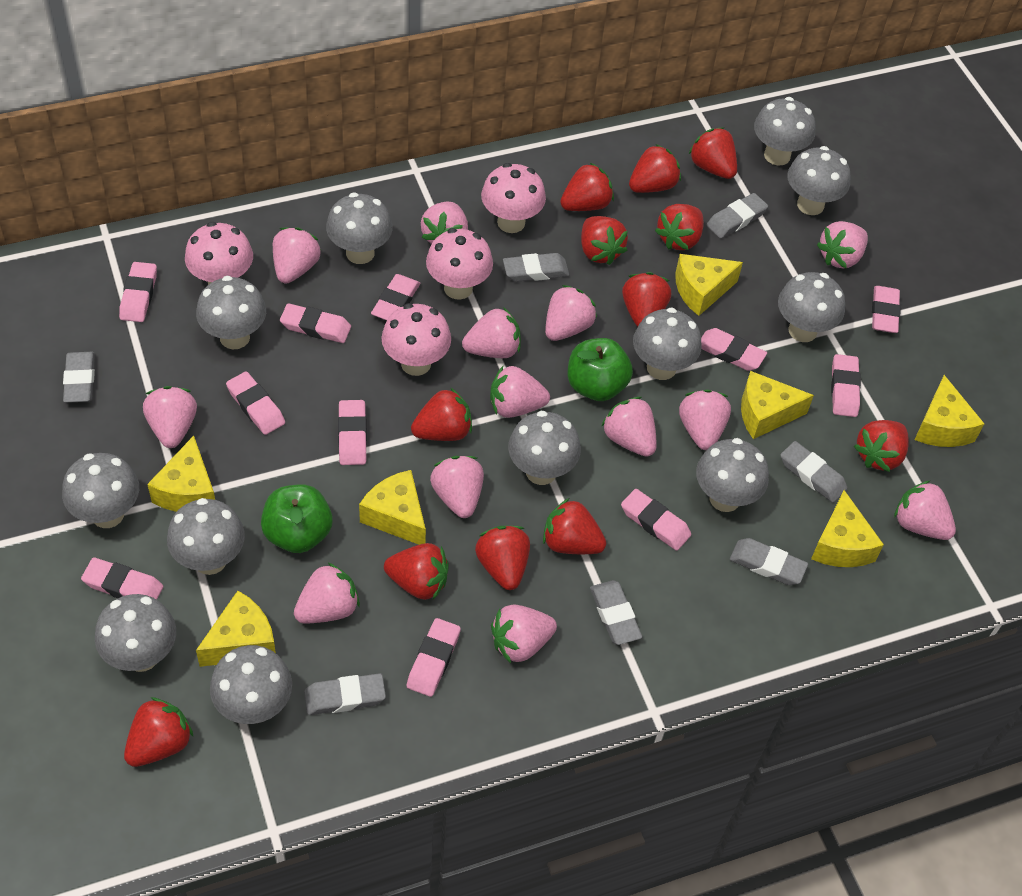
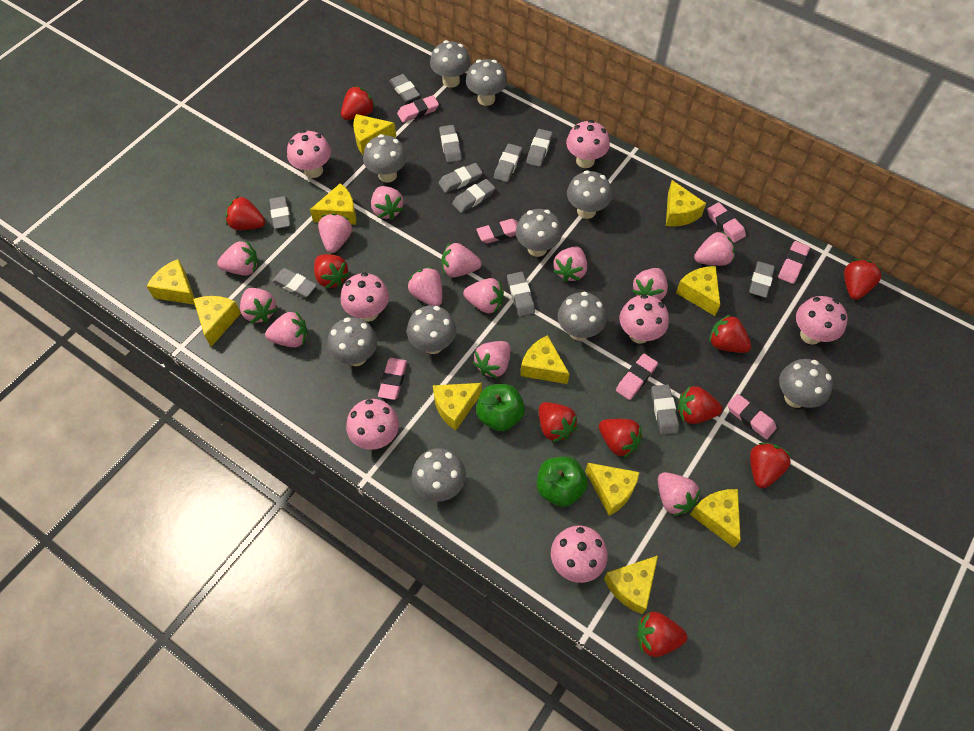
grey eraser: [63,352,95,403] [304,673,386,715] [503,253,569,282] [590,580,642,645] [707,193,768,238] [730,538,808,585] [780,441,848,503] = 7 -> [269,196,291,229] [272,268,317,298] [389,74,420,102] [439,125,462,163] [439,163,483,193] [452,179,495,213] [494,144,522,182] [507,272,535,317] [526,129,552,167] [651,384,679,435] [749,261,775,298] = 11
grey mushroom: [62,453,139,528] [95,594,176,672] [167,498,245,575] [196,276,266,349] [210,645,292,724] [326,193,393,264] [508,411,581,485] [633,308,702,380] [696,438,769,512] [754,97,815,165] [778,272,845,342] [787,146,851,215] = 12 -> [327,317,377,366] [363,134,407,183] [407,306,456,354] [412,448,466,502] [430,40,471,88] [466,59,507,106] [516,209,562,257] [558,292,607,341] [567,170,612,219] [779,359,833,408] = 10
pink eraser: [81,558,163,600] [119,262,157,322] [226,372,285,435] [280,303,351,343] [338,400,367,465] [371,274,420,320] [407,618,461,697] [621,489,691,551] [701,328,767,371] [831,354,861,417] [872,286,901,333] = 11 -> [378,358,407,400] [397,95,439,123] [476,219,518,243] [616,354,658,400] [707,202,746,243] [728,394,777,439] [778,241,810,284] = 7
pink mushroom: [185,222,253,285] [381,303,451,376] [426,228,493,300] [481,163,546,233] = 4 -> [287,130,331,178] [340,272,389,322] [346,399,399,450] [551,525,608,583] [566,120,610,168] [620,294,669,344] [796,296,848,345] = 7
red strawberry: [124,697,193,767] [384,543,449,600] [411,388,472,441] [475,526,530,590] [543,498,606,554] [560,163,614,211] [581,216,628,265] [622,272,671,327] [629,144,681,193] [655,204,704,250] [688,128,737,179] [854,420,908,472] = 12 -> [226,196,265,230] [314,254,350,289] [341,86,375,120] [539,402,578,443] [599,419,642,458] [637,612,687,657] [678,386,722,424] [709,314,751,353] [750,443,791,488] [844,259,881,300] = 10
yellow cheese: [147,436,215,512] [196,591,276,667] [359,470,426,545] [675,254,743,316] [741,371,814,439] [811,490,884,567] [914,375,984,447] = 7 -> [146,259,195,305] [193,296,241,347] [310,183,356,225] [353,114,396,155] [433,383,482,430] [520,335,569,384] [585,463,640,516] [604,556,658,614] [666,180,706,227] [676,266,720,316] [690,489,741,548] = 11

